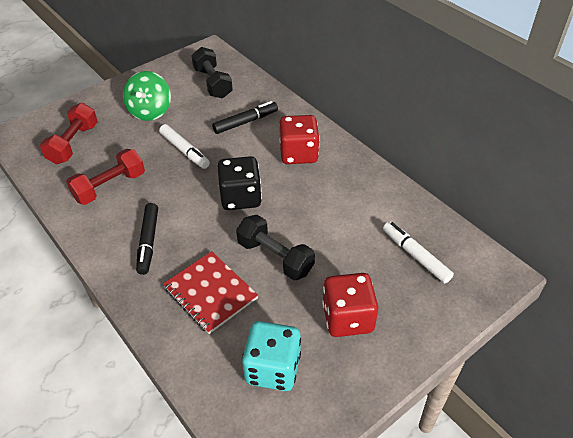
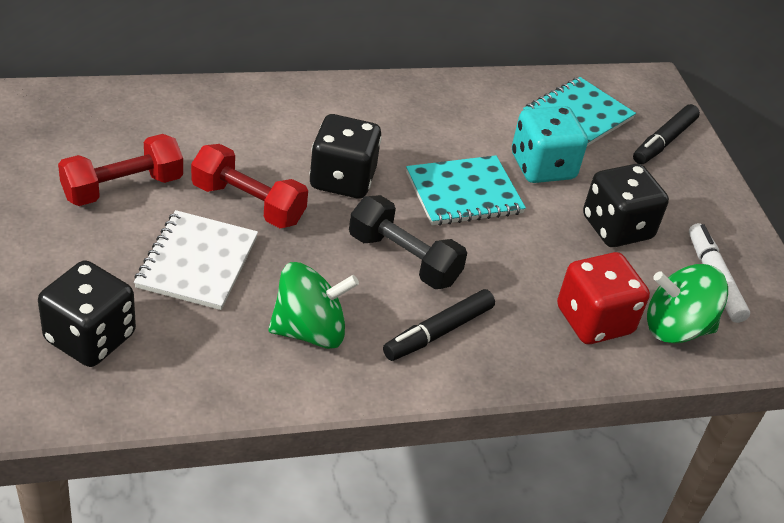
black dice: [218,156,262,210] = 1 -> [38,260,136,367] [309,114,382,199] [583,164,669,247] = 3
black dumbbell: [191,47,233,98] [236,215,315,280] = 2 -> [349,195,467,289] = 1
green spinning top: [123,71,171,121] = 1 -> [268,262,359,349] [647,264,728,344] = 2
red dice: [279,115,320,164] [322,273,378,337] = 2 -> [557,252,650,344] = 1
red notebook: [163,251,258,334] = 1 -> none = 0
turquoise notebook: none = 0 -> [406,155,526,226] [523,77,636,146] = 2
white marker: [159,124,210,169] [383,221,454,283] = 2 -> [689,223,750,323] = 1
white notebook: none = 0 -> [134,210,258,310] = 1

